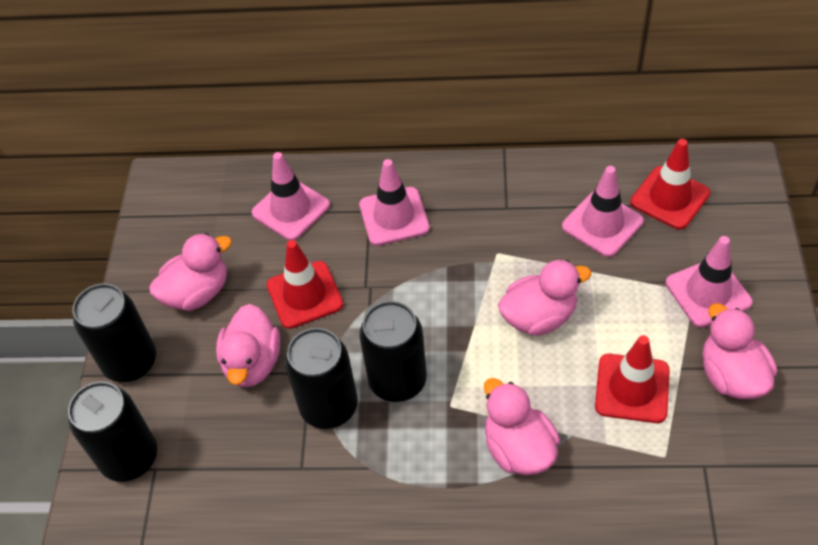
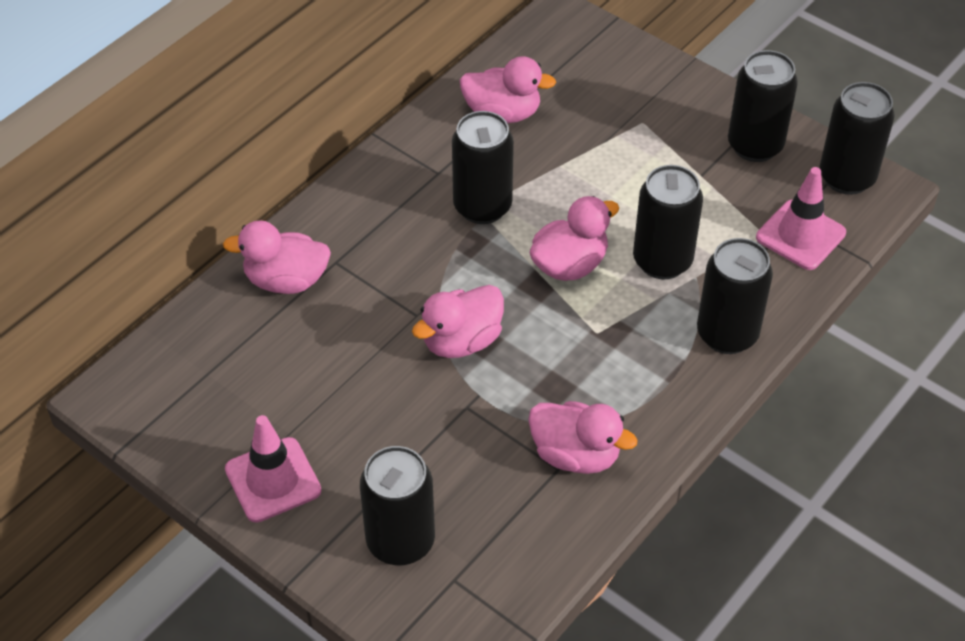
black can: [68,381,157,482] [72,284,156,382] [285,328,358,429] [359,301,427,402] = 4 -> [360,446,435,565] [452,111,514,224] [633,165,703,279] [697,238,773,354] [728,50,798,162] [819,82,895,195] = 6
pink traffic cone: [252,152,330,240] [359,159,430,246] [562,166,644,257] [666,236,752,328] = 4 -> [225,415,321,523] [756,167,846,270] = 2
red traffic cone: [267,240,343,329] [595,335,670,423] [630,139,710,229] = 3 -> none = 0

